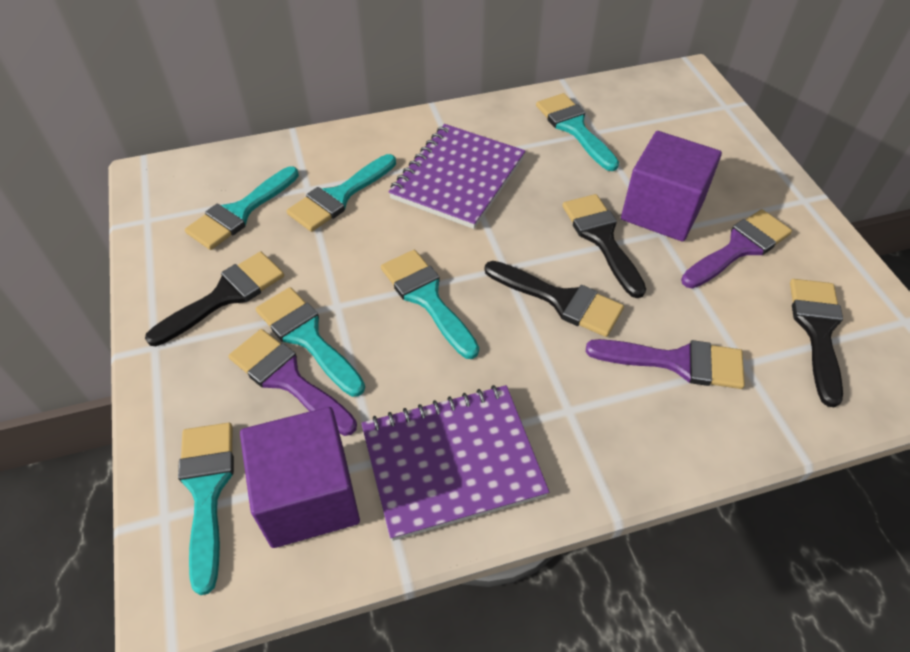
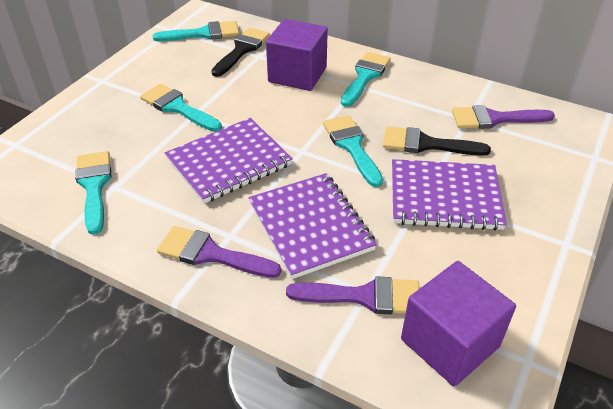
black brush: [145,252,284,346] [485,261,624,337] [562,194,646,298] [790,279,843,407] = 4 -> [212,27,270,77] [383,126,491,156] = 2
purple notebook: [361,385,549,541] [388,124,526,229] = 2 -> [165,118,293,204] [248,173,377,279] [392,159,507,231] = 3
turquoise brush: [178,422,234,595] [185,166,299,250] [256,287,365,397] [287,154,396,232] [381,250,479,359] [536,93,619,171] = 6 -> [75,151,111,235] [140,84,222,132] [153,21,239,41] [323,115,383,187] [341,52,391,107] = 5

